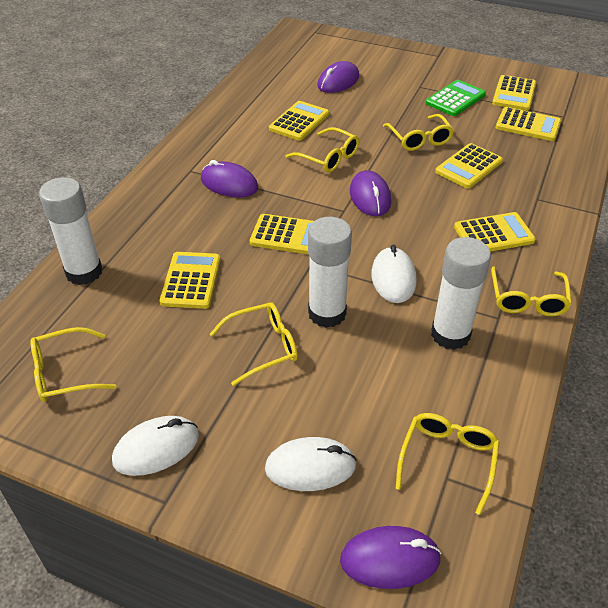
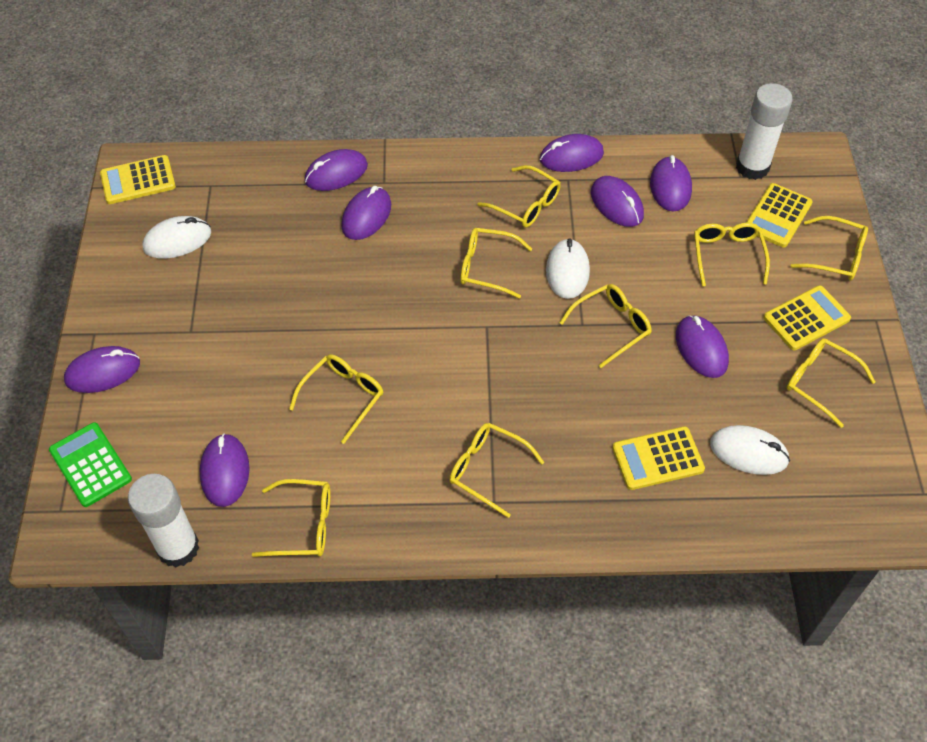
purple mouse: [201,160,258,197] [317,61,359,93] [340,526,441,589] [350,170,391,216] = 4 -> [64,346,140,393] [200,433,249,507] [305,149,368,191] [341,186,391,240] [540,134,604,172] [591,176,644,227] [650,155,692,212] [676,315,729,378] = 8
white glue stick: [39,177,102,285] [308,217,352,328] [431,237,491,350] = 3 -> [128,474,199,567] [736,83,793,180] = 2
yellow calculator: [160,252,220,309] [250,214,314,254] [269,101,329,141] [435,143,503,188] [454,212,536,252] [492,75,536,111] [496,107,561,141] = 7 -> [100,155,176,204] [612,426,705,490] [746,183,813,248] [763,285,851,350] = 4
yellow glasses: [30,327,116,402] [210,302,298,386] [285,127,359,173] [383,114,454,151] [395,413,500,515] [491,267,572,316] = 6 -> [252,479,330,557] [289,354,384,444] [449,423,544,518] [460,228,532,299] [477,165,561,228] [559,284,652,368] [694,223,770,287] [786,338,875,428] [790,216,868,281] = 9

